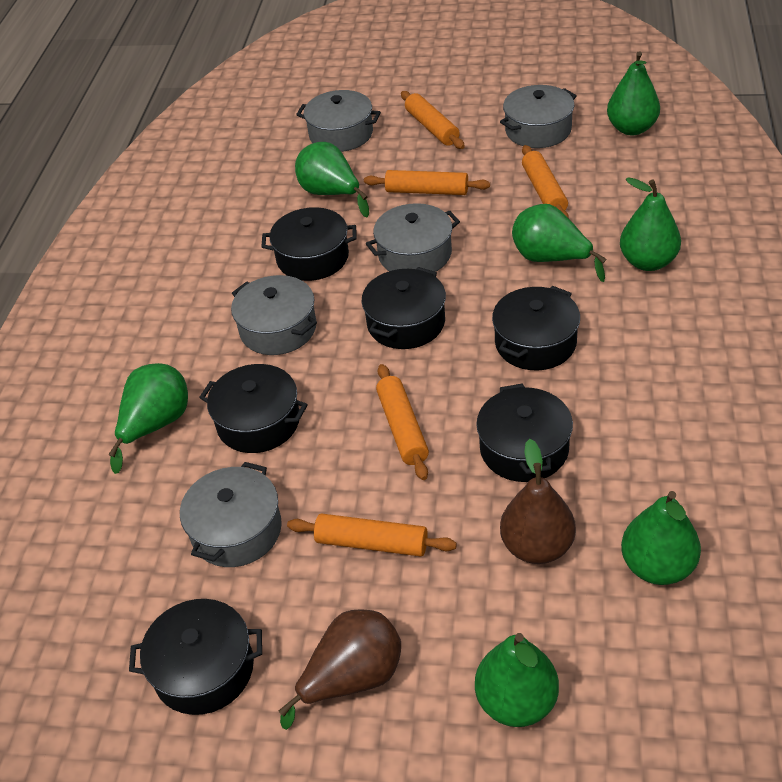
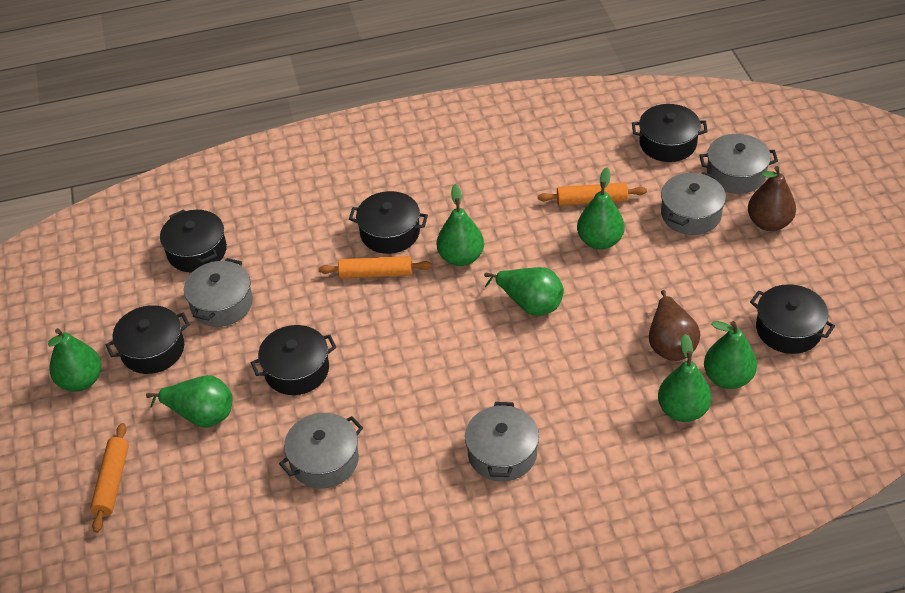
orange rolling pin: [287,514,457,557] [364,170,490,195] [376,364,429,480] [401,91,465,149] [522,145,569,218] = 5 -> [90,423,129,533] [319,256,432,278] [538,183,647,206] = 3

